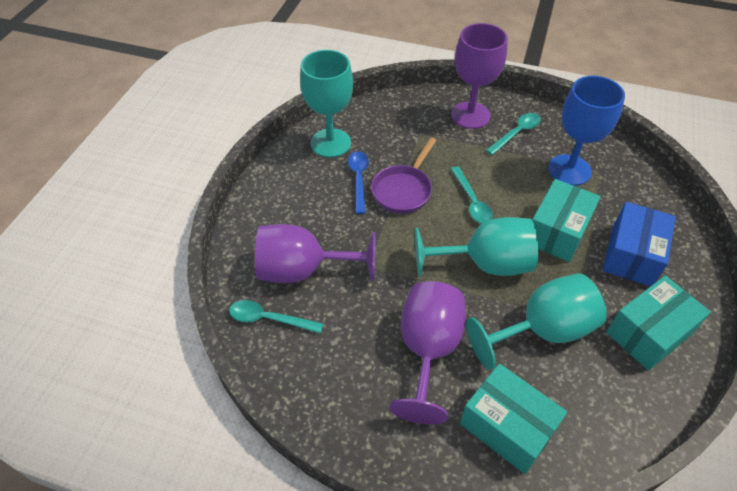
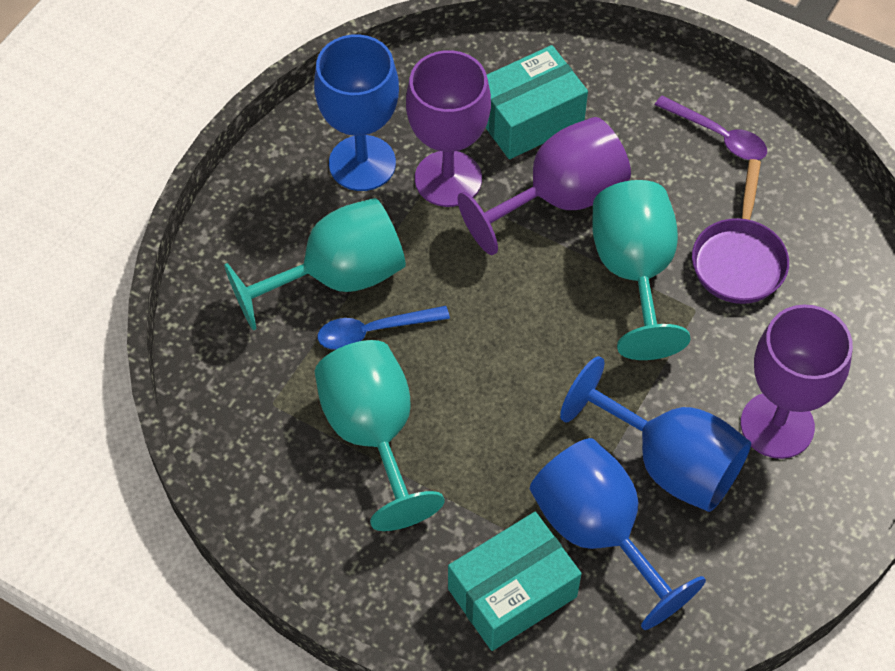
blue box: [603,202,676,287] = 1 -> none = 0
blue goblet: [548,76,625,186] = 1 -> [314,34,399,191] [530,438,706,630] [560,356,751,512] = 3
purple spoon: none = 0 -> [655,95,767,160] = 1
turquoise box: [460,364,567,474] [532,179,601,262] [606,276,711,371] = 3 -> [448,512,582,651] [486,45,588,159] = 2
turquoise spoon: [229,300,324,333] [451,166,493,224] [486,113,541,155] = 3 -> none = 0

